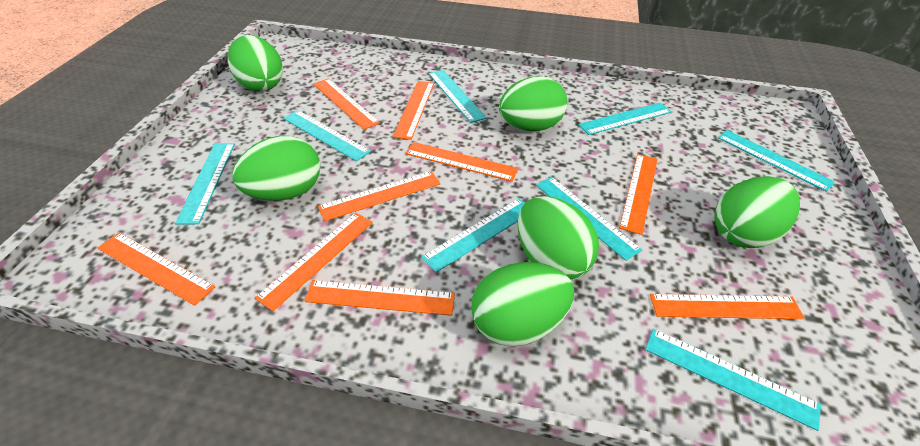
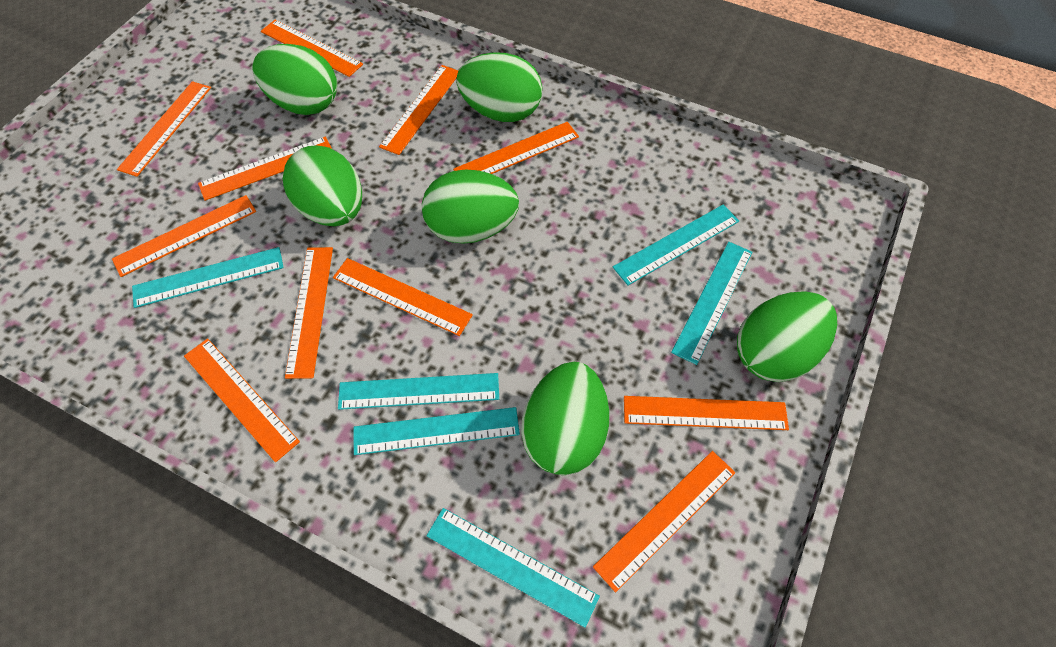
orange ruler: [97,232,215,306] [255,212,373,311] [305,280,455,316] [313,78,380,130] [318,171,440,221] [393,81,434,140] [405,142,518,182] [619,154,658,235] [650,294,804,319] = 9 -> [112,195,256,277] [117,81,211,177] [184,338,300,462] [198,136,332,201] [261,20,363,77] [285,247,333,379] [333,258,473,336] [379,65,458,155] [453,122,579,174] [593,451,735,593] [624,396,789,430] = 11
turquoise ruler: [175,143,235,225] [283,110,371,161] [421,198,525,272] [428,70,487,123] [536,177,642,261] [578,103,672,135] [645,328,821,431] [718,130,835,192] = 8 -> [132,247,284,308] [338,373,499,410] [354,407,520,455] [427,508,600,628] [613,205,739,285] [671,242,752,365] = 6

